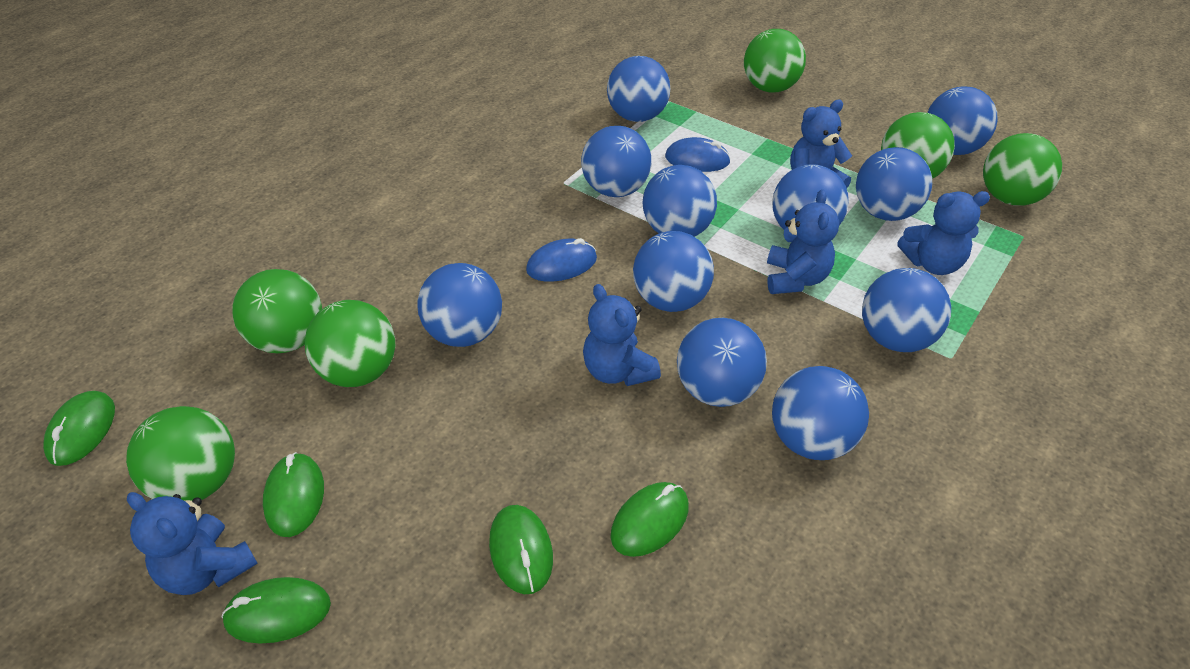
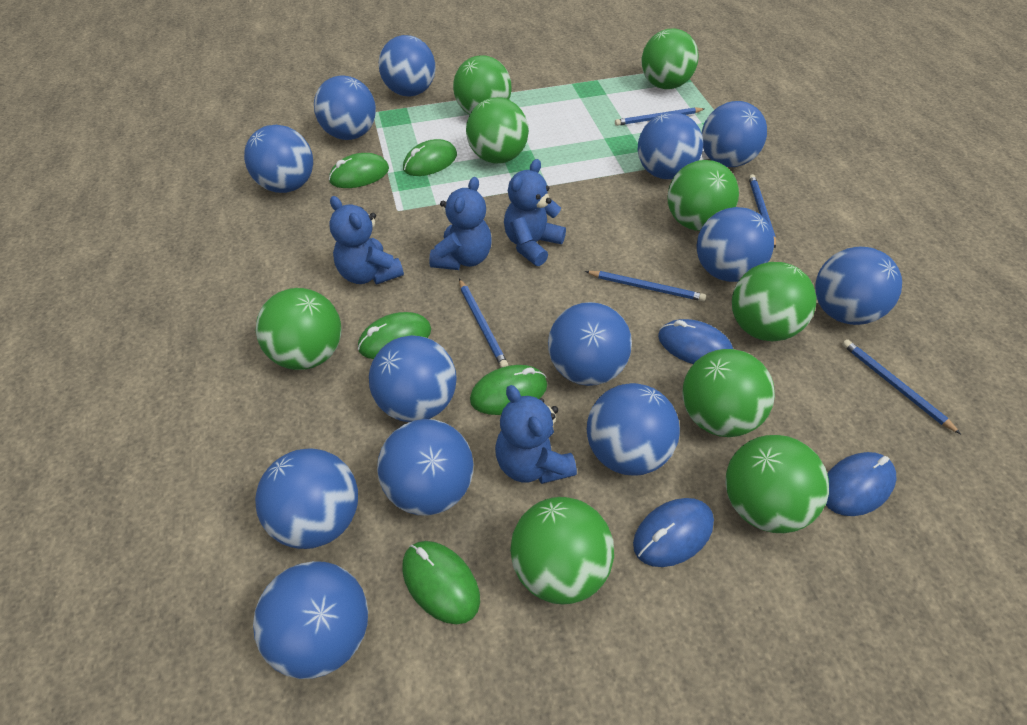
blue ball: [417,263,502,347] [581,126,651,197] [607,56,670,122] [633,231,714,312] [643,165,717,237] [677,318,767,407] [772,165,849,230] [772,366,869,460] [856,147,932,221] [862,268,951,352] [927,86,998,155] = 11 -> [244,125,313,193] [253,561,368,679] [255,448,358,549] [314,75,376,140] [369,335,457,422] [377,419,473,516] [379,35,436,97] [548,302,632,386] [587,383,680,476] [638,112,703,179] [697,207,774,282] [702,101,767,167] [815,246,902,325] = 13
blue mouse: [526,238,597,282] [665,137,731,172] = 2 -> [633,498,714,567] [658,319,733,364] [826,452,897,516] = 3
blue pencil: none = 0 -> [459,279,508,368] [585,271,706,301] [615,107,704,126] [749,174,776,249] [842,339,961,434] = 5
blue teddy bear: [127,492,258,595] [583,284,661,386] [767,189,839,294] [790,100,852,188] [897,191,990,275] = 5 -> [329,196,404,285] [429,177,492,270] [495,385,577,484] [504,159,566,266] = 4
green ball: [126,406,235,501] [232,269,322,354] [305,300,395,387] [744,29,806,93] [881,112,955,179] [983,133,1062,206] = 6 -> [256,288,341,370] [453,55,512,115] [466,97,529,163] [510,497,614,604] [642,29,699,89] [667,160,739,231] [683,349,775,437] [725,435,829,533] [732,262,816,341] = 9

